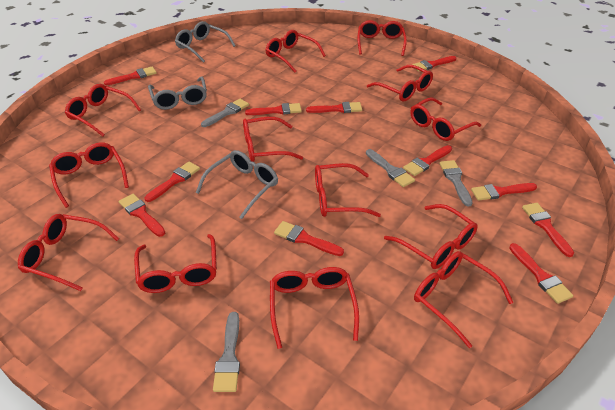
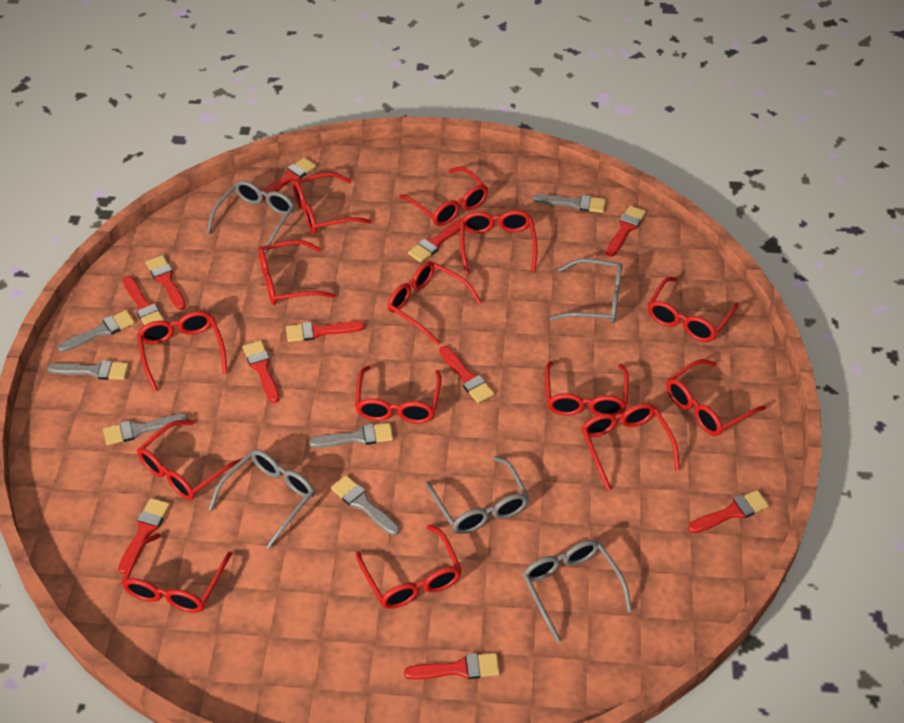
grey brush: [201,99,249,127] [213,312,240,392] [366,149,415,187] [440,160,473,206] = 4 -> [47,360,129,380] [58,310,135,352] [103,413,188,445] [309,423,393,448] [331,475,399,536] [533,194,606,213] = 6
grey glasses: [148,76,207,110] [175,21,236,63] [196,150,278,219] = 3 -> [207,180,295,254] [208,450,315,549] [426,456,529,534] [522,540,632,643] [549,258,622,323] = 5
red glasses: [18,214,119,291] [49,142,129,208] [65,84,141,136] [134,234,217,293] [243,117,303,162] [265,30,326,72] [270,267,359,349] [315,163,381,217] [357,20,407,56] [367,65,433,101] [384,204,478,269] [410,97,481,141] [414,251,513,348] = 13 -> [121,533,232,613] [137,311,227,392] [137,420,243,500] [258,240,336,305] [293,172,372,233] [355,366,442,423] [356,525,462,609] [388,261,482,345] [399,167,488,226] [460,210,538,275] [545,361,629,416] [581,403,680,491] [648,277,738,342] [666,359,766,436] = 14

